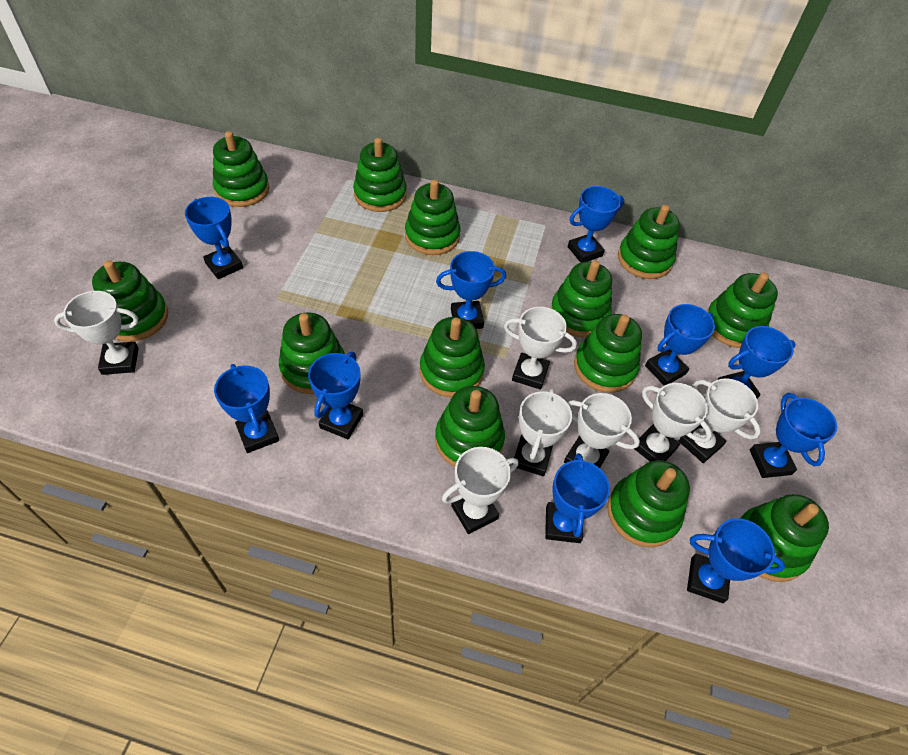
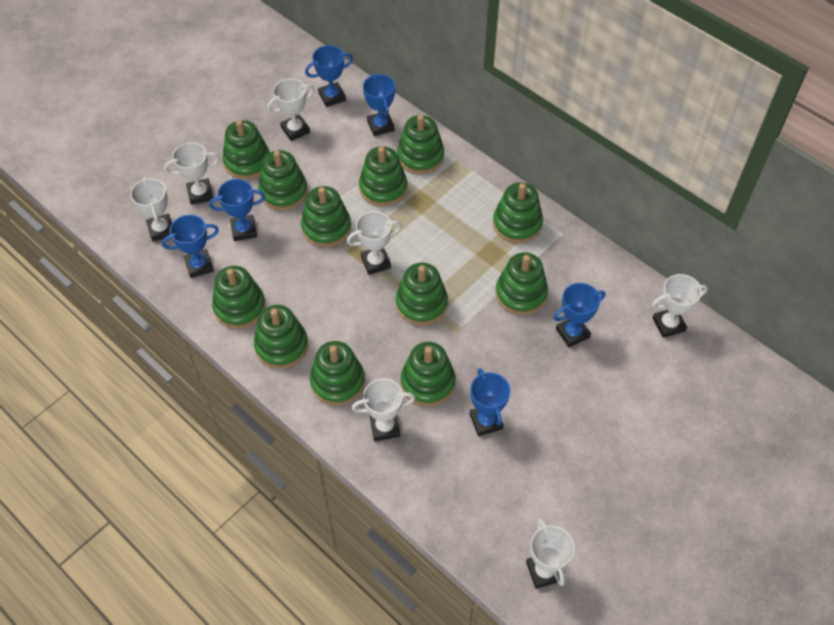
blue trophy: [185,197,243,279] [214,364,279,453] [308,352,363,439] [436,251,506,329] [545,453,610,543] [568,186,624,263] [645,304,715,386] [687,518,785,603] [717,326,796,399] [750,393,837,478] = 10 -> [162,215,219,278] [209,179,265,241] [305,45,353,107] [363,74,395,136] [470,368,510,436] [553,283,605,347] = 6
green stacking toy: [92,260,168,342] [213,131,269,207] [279,312,345,394] [353,138,407,212] [405,179,460,255] [420,317,485,397] [435,386,505,467] [550,260,612,337] [574,314,642,393] [607,460,690,547] [618,205,680,279] [707,272,778,348] [740,494,829,582] = 13 -> [212,266,266,329] [222,120,270,180] [254,305,308,369] [258,150,308,211] [301,186,351,247] [310,341,365,406] [359,146,407,207] [396,262,448,326] [397,115,444,174] [401,342,456,407] [493,182,543,243] [495,252,548,315] = 12

